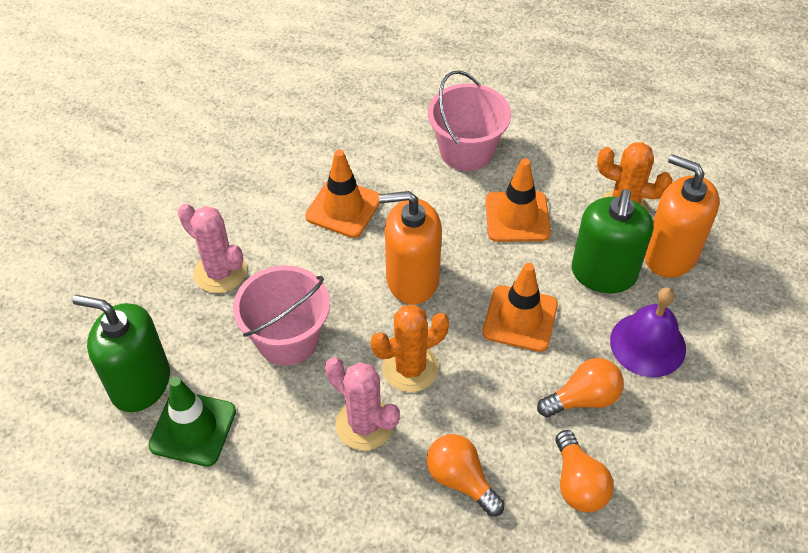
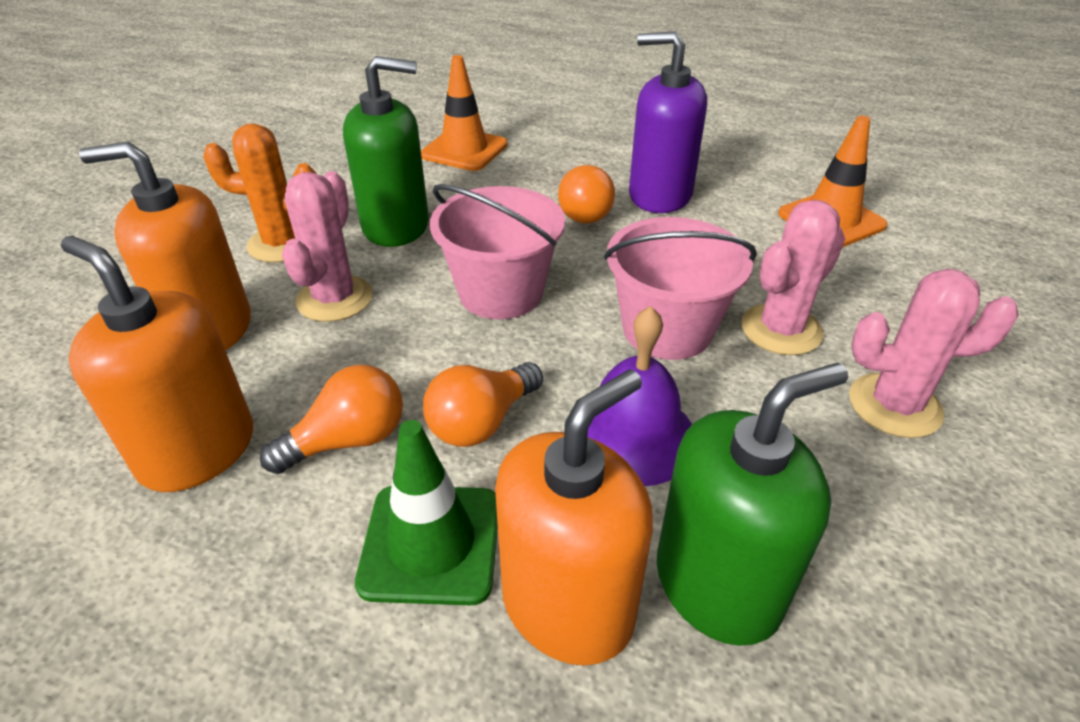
orange cactus: [371,305,449,392] [597,142,673,212] = 2 -> [203,123,317,263] = 1
orange soap dispenser: [379,191,442,305] [645,154,719,278] = 2 -> [61,236,253,492] [79,141,251,350] [495,369,653,665] = 3
orange traffic cone: [305,149,380,238] [483,263,558,352] [485,159,551,242] = 3 -> [421,55,508,171] [778,116,888,247] = 2
pink cactus: [178,204,246,293] [325,357,400,451] = 2 -> [282,171,373,322] [742,200,845,355] [849,269,1019,438] = 3
purple soap dispenser: none = 0 -> [629,31,707,213] = 1

